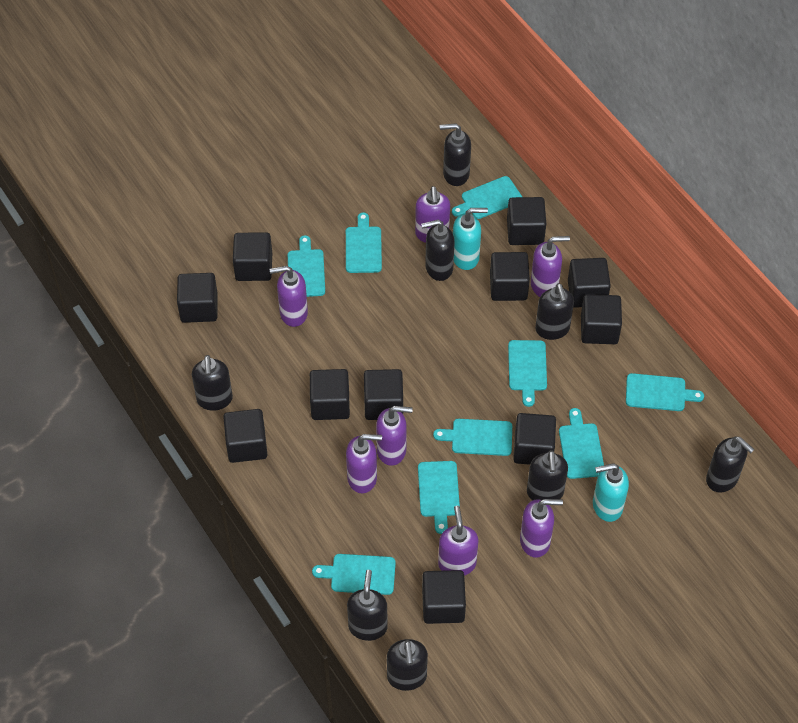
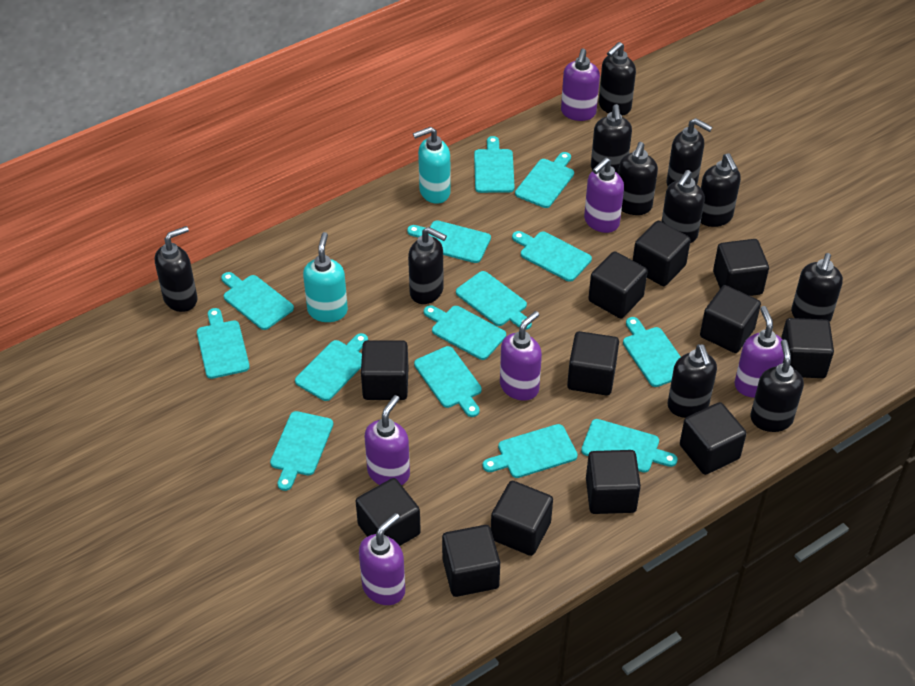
black cube: [177,273,218,323] [223,409,267,463] [233,232,272,281] [310,369,350,420] [364,369,403,420] [422,570,466,624] [490,252,530,301] [507,197,546,245] [513,413,556,465] [568,258,611,308] [581,294,622,344] = 11 -> [356,478,421,546] [361,340,409,400] [442,525,500,597] [491,481,553,556] [567,331,619,396] [586,450,641,514] [588,251,648,319] [633,221,691,286] [680,402,747,475] [700,285,761,353] [713,239,769,296] [781,318,834,378] = 12
black soap dispenser: [192,355,233,411] [347,570,388,641] [387,639,428,691] [421,220,455,281] [440,123,471,186] [527,450,568,500] [535,283,574,340] [706,437,754,493] = 8 -> [155,226,198,312] [408,227,447,304] [591,104,632,173] [599,42,636,116] [618,142,658,215] [661,170,705,243] [667,118,713,186] [667,344,717,418] [701,153,741,227] [750,340,804,432] [791,253,843,322] = 11
purple soap dispenser: [270,266,308,327] [346,434,382,493] [376,406,413,466] [415,186,450,243] [438,506,478,576] [520,499,563,558] [531,236,570,297] = 7 -> [359,513,405,605] [364,395,410,485] [500,311,542,401] [561,48,600,121] [584,157,624,233] [734,306,784,398] = 6
turquoise cutting board: [288,235,325,297] [312,554,396,595] [346,212,382,273] [418,461,460,534] [433,419,512,456] [452,176,522,219] [508,340,547,407] [559,408,604,479] [626,373,704,411] = 9 -> [197,308,250,379] [221,272,294,330] [270,411,333,491] [295,333,368,401] [407,220,491,263] [414,346,482,417] [424,305,506,360] [456,271,532,330] [474,136,515,193] [483,424,578,478] [512,231,592,282] [515,152,574,208] [581,419,678,473] [623,317,681,387] = 14

